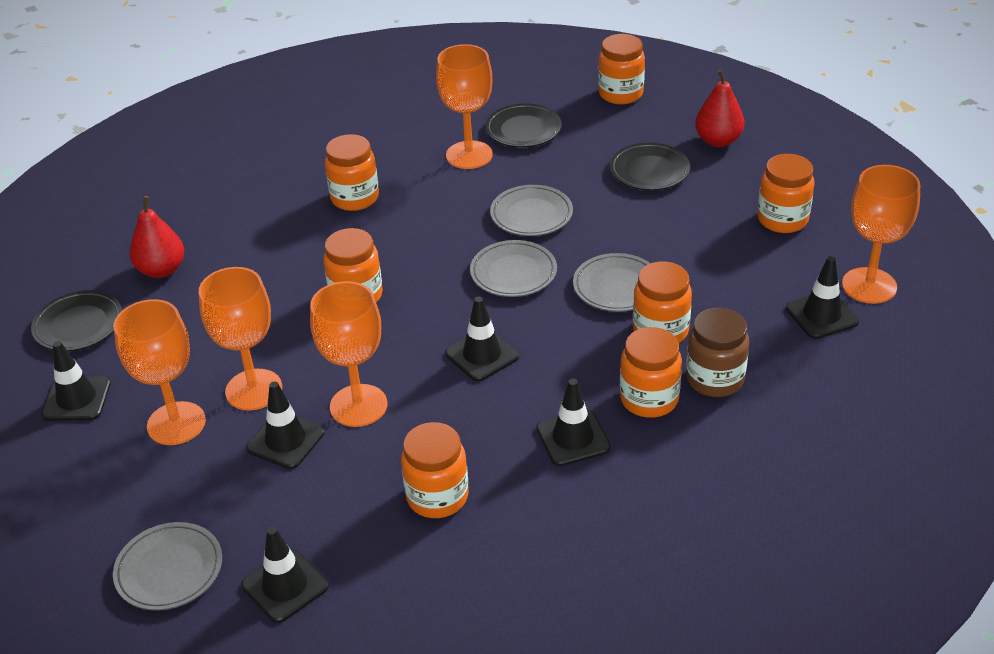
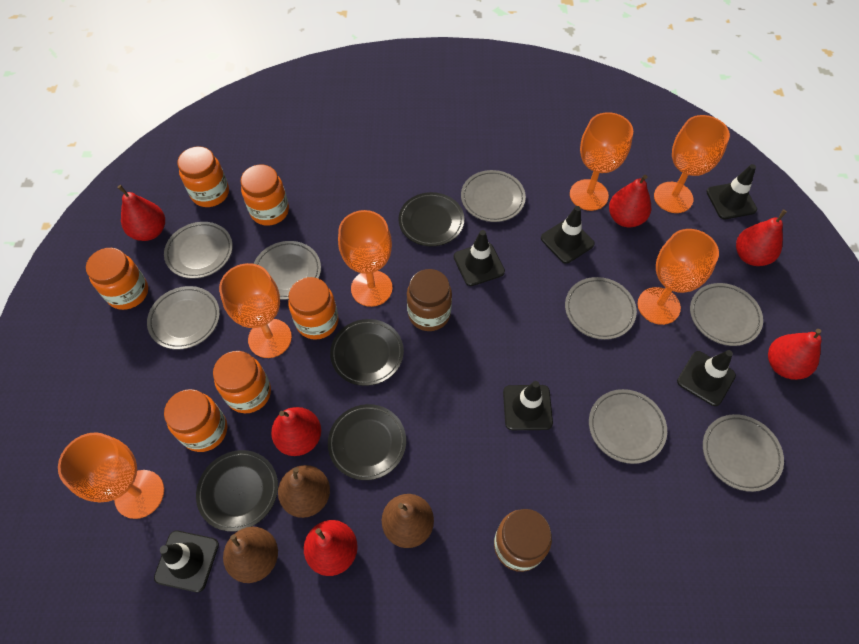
black plate: [31,290,122,351] [485,103,562,147] [610,142,690,190] = 3 -> [196,450,278,532] [328,404,406,480] [330,319,404,386] [398,192,464,246] = 4
brown jar: [686,308,749,397] = 1 -> [407,269,452,331] [494,509,552,572] = 2
brown pear: none = 0 -> [223,527,278,583] [278,465,330,518] [382,494,434,548] = 3
grey plate: [113,522,222,610] [470,240,557,297] [490,185,573,236] [573,253,651,312] = 4 -> [147,286,220,349] [164,222,233,279] [254,241,321,300] [461,170,526,222] [565,277,637,340] [589,389,667,464] [690,283,763,346] [703,414,784,492] = 8
orange goblet: [114,299,206,445] [199,267,282,411] [310,281,387,427] [436,44,493,169] [842,165,920,304] = 5 -> [58,432,164,519] [219,263,292,358] [338,210,393,307] [570,112,633,211] [638,229,719,325] [654,115,730,213] = 6
orange jar: [323,228,383,303] [325,134,379,211] [401,422,469,518] [598,34,645,105] [620,327,682,418] [633,261,692,343] [757,154,815,233] = 7 -> [86,248,148,310] [164,389,227,452] [177,146,229,207] [213,351,271,413] [240,165,289,226] [288,277,339,340] = 6
red pear: [130,196,184,278] [695,69,744,147] = 2 -> [117,185,165,241] [271,407,321,456] [304,520,358,576] [609,175,651,228] [736,210,787,266] [768,329,822,380] = 6

